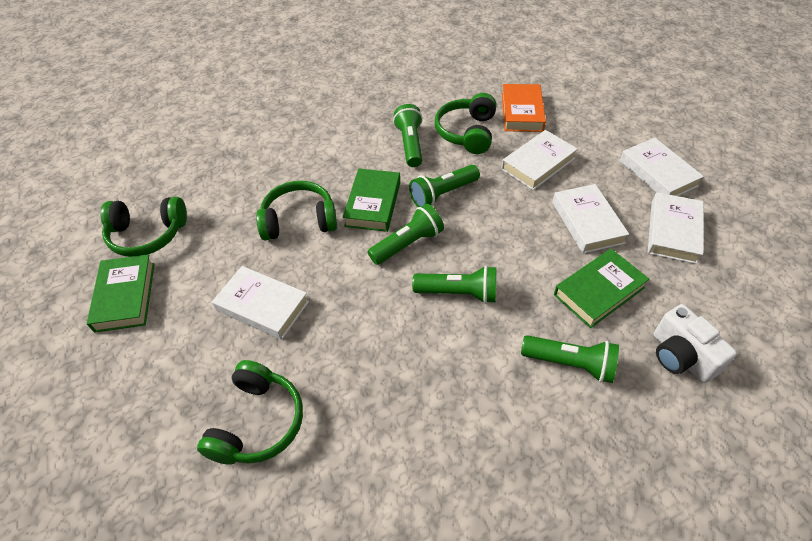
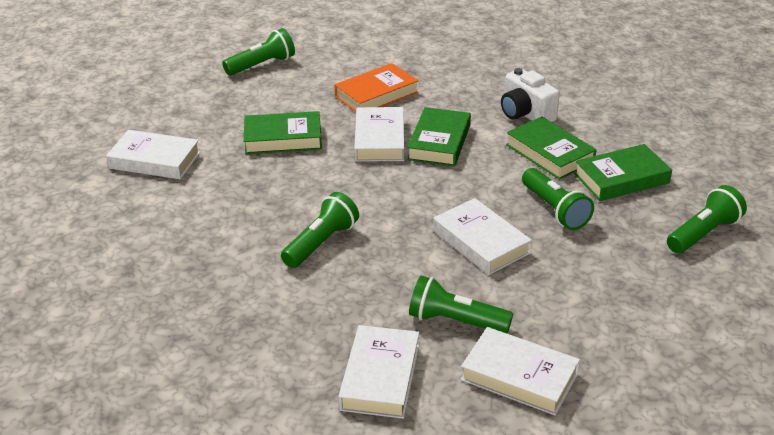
green book: [87,254,155,333] [343,169,400,232] [554,249,649,328] = 3 -> [244,111,322,154] [407,107,471,167] [506,116,597,180] [574,144,672,201] = 4
green headphones: [100,197,187,257] [197,360,303,464] [256,181,337,241] [435,93,496,154] = 4 -> none = 0

